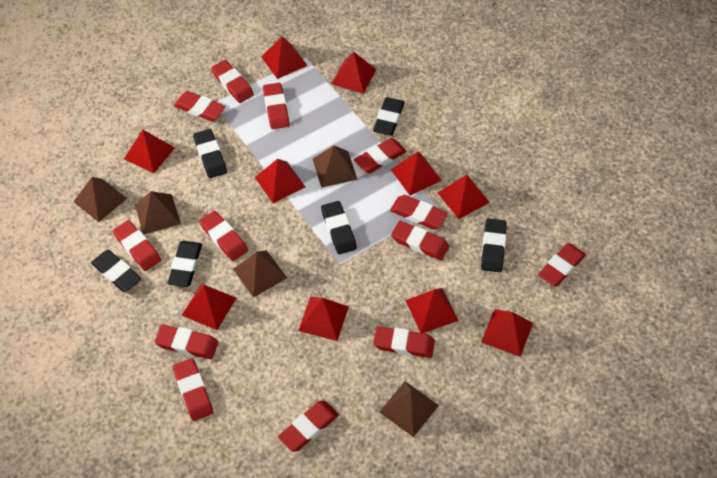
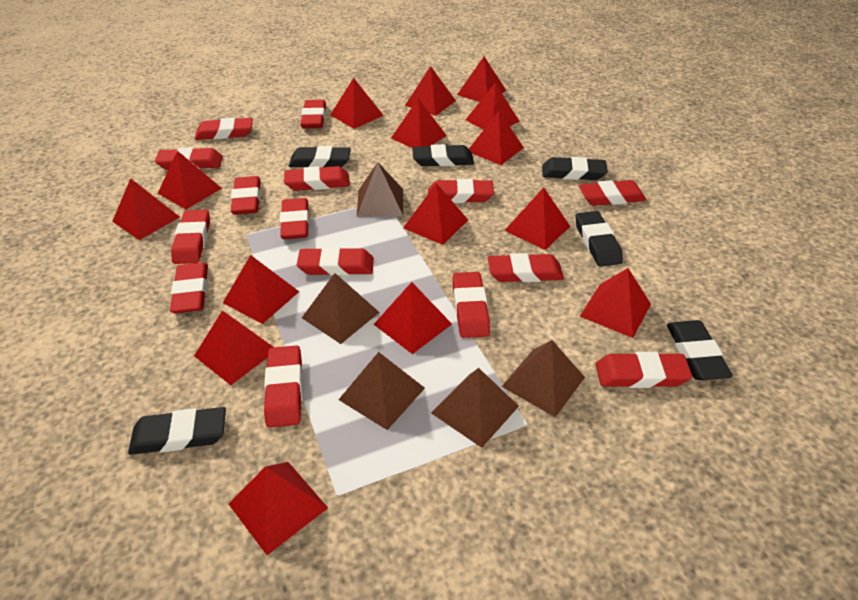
red eraser: [113,220,161,271] [154,325,218,359] [173,358,213,421] [174,91,226,121] [199,211,248,261] [211,60,254,103] [263,83,290,129] [278,400,339,452] [354,138,407,173] [373,326,435,358] [390,195,448,229] [391,221,449,260] [538,243,586,287] = 13 -> [155,147,223,170] [170,262,208,313] [171,210,210,264] [195,118,253,140] [231,176,261,215] [264,345,302,428] [280,198,309,239] [284,166,350,191] [297,247,374,276] [300,100,326,129] [428,179,494,203] [453,272,490,338] [488,253,564,282] [579,180,646,206] [596,352,692,388] = 15
red pyramid: [124,130,175,173] [182,283,236,330] [255,159,305,203] [261,36,308,79] [298,297,349,341] [332,52,376,94] [391,152,442,195] [405,288,458,333] [438,175,490,219] [481,309,533,357] = 10 -> [112,178,180,240] [158,151,222,209] [194,311,274,385] [223,255,299,324] [229,462,328,555] [330,78,384,129] [374,282,452,354] [391,99,447,148] [403,183,468,245] [405,66,456,116] [457,57,506,102] [466,83,519,130] [469,111,524,165] [504,187,570,250] [580,268,651,338] = 15

